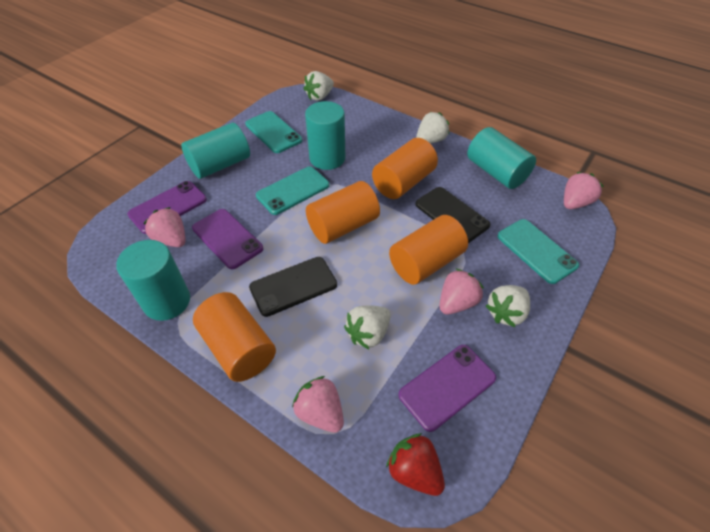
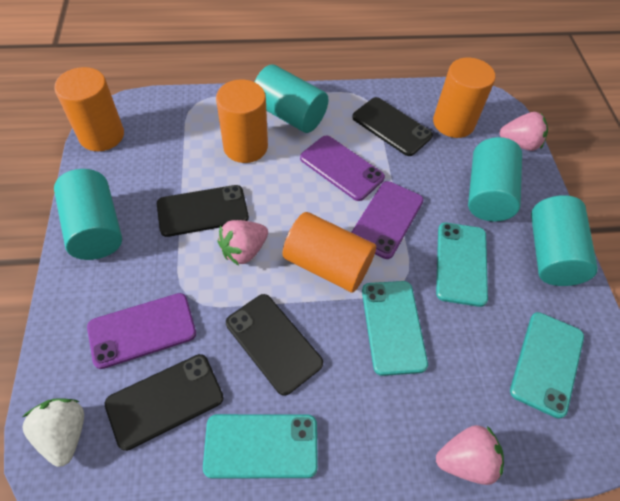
black phone: [249,257,337,317] [415,187,490,243] = 2 -> [104,354,224,451] [157,185,249,237] [226,294,323,396] [352,97,433,156] = 4
pink strawberry: [143,207,186,247] [292,376,344,433] [439,268,484,314] [564,172,603,209] = 4 -> [217,220,268,266] [436,425,504,485] [499,112,548,151] = 3
red strawberry: [386,433,445,496] = 1 -> none = 0
turquoise phone: [245,111,302,153] [256,166,329,215] [497,219,579,284] = 3 -> [203,414,318,479] [362,281,428,376] [436,222,488,307] [510,312,584,419] = 4
white strawberry: [303,71,334,101] [344,305,391,349] [416,112,449,144] [486,285,530,327] = 4 -> [22,398,84,467] = 1

